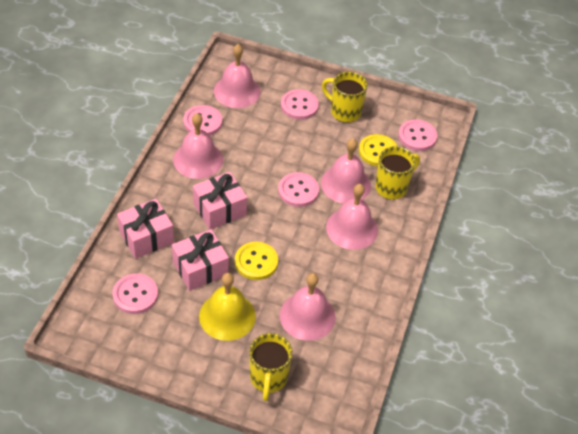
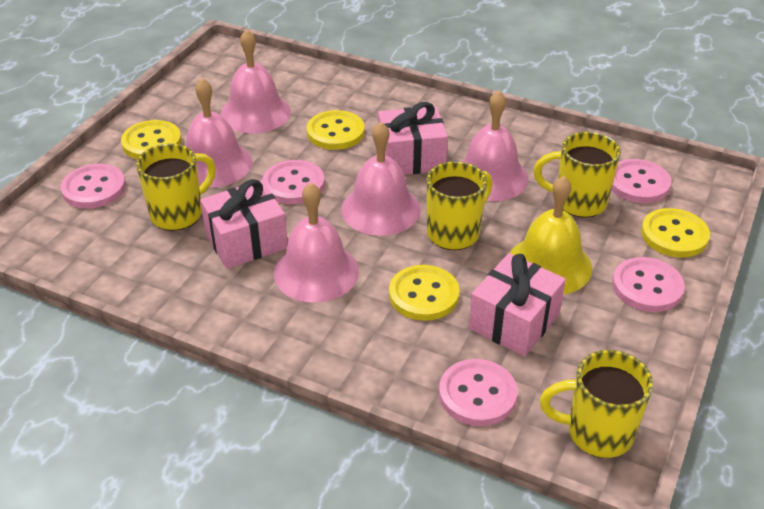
yellow button: [235,242,278,280] [359,134,397,166] = 2 -> [121,120,181,159] [307,110,365,150] [389,265,460,321] [641,208,710,257] = 4
yellow mug: [249,333,292,401] [322,72,367,123] [375,146,420,200] = 3 -> [136,144,216,231] [426,161,492,250] [534,132,621,217] [540,350,653,458] = 4

